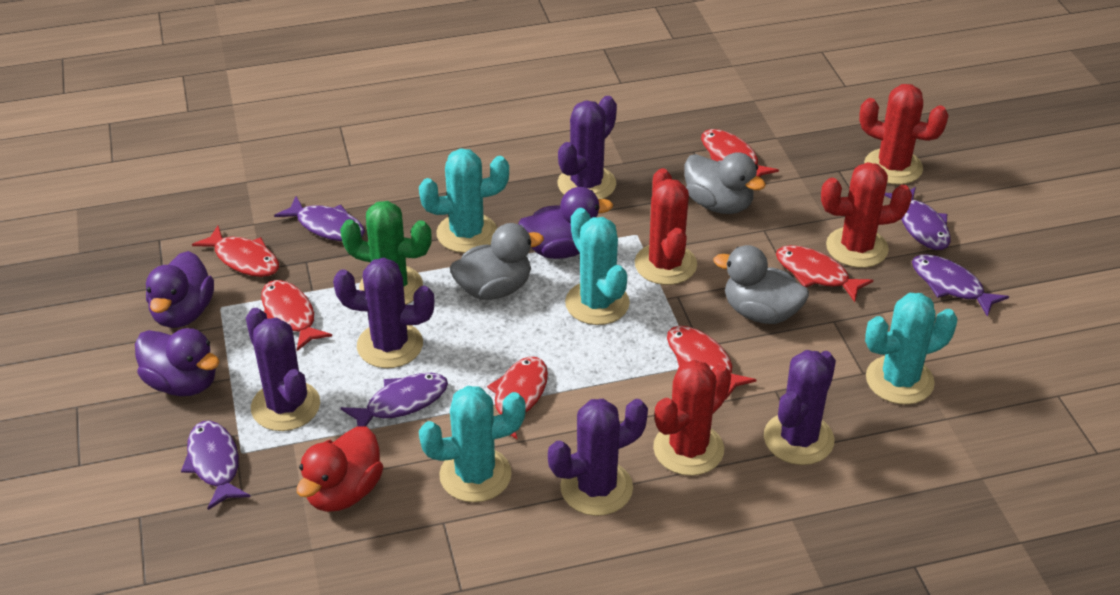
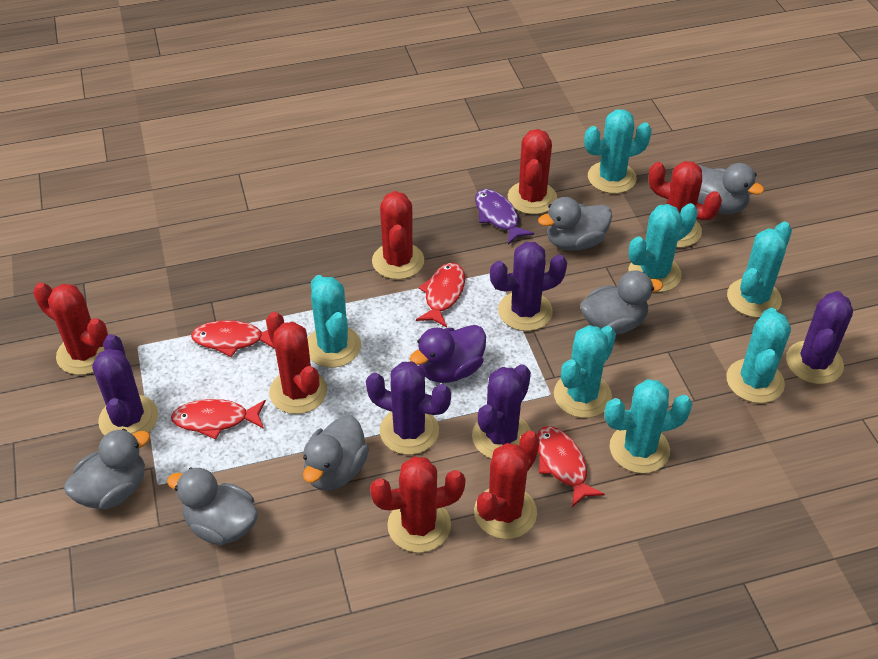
green cactus: [340,201,432,305] = 1 -> none = 0
grey duck: [450,223,544,300] [684,152,766,214] [713,245,809,324] = 3 -> [64,429,150,509] [167,468,258,545] [303,415,369,491] [538,197,612,251] [580,270,663,335] [697,163,764,214] = 6
purple duck: [135,328,220,396] [146,251,214,328] [518,187,613,259] = 3 -> [409,325,486,383] = 1
purple fish: [181,421,251,510] [274,196,365,241] [341,373,448,426] [884,187,951,250] [912,254,1009,317] = 5 -> [475,189,534,245] = 1
red cactus: [635,168,697,285] [653,360,731,476] [821,162,912,268] [859,84,949,185] = 4 -> [33,282,108,375] [266,312,327,414] [370,457,465,553] [372,191,424,279] [474,431,540,539] [508,129,557,214] [648,161,722,248] = 7
red duck: [297,426,383,512] = 1 -> none = 0
red fish: [192,226,279,277] [261,280,332,351] [487,357,548,439] [667,326,756,399] [701,129,779,177] [776,245,873,302] = 6 -> [171,399,266,439] [191,320,275,357] [416,263,465,328] [537,426,605,507] = 4
turquoise cactus: [419,148,509,253] [419,386,526,502] [565,208,630,325] [865,293,958,405] = 4 -> [308,275,361,368] [554,325,616,418] [584,109,652,194] [605,379,692,473] [628,203,698,292] [726,308,791,403] [727,222,792,318] = 7

